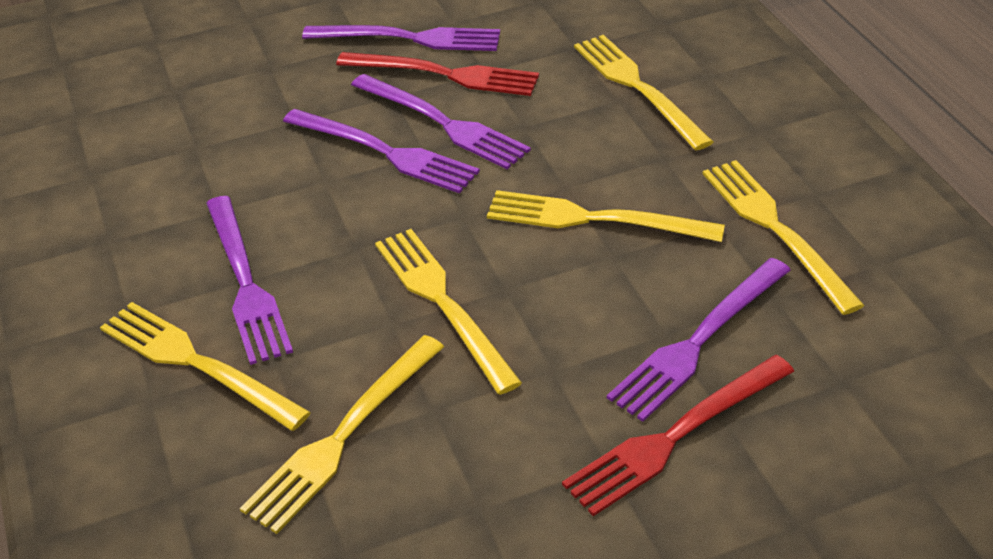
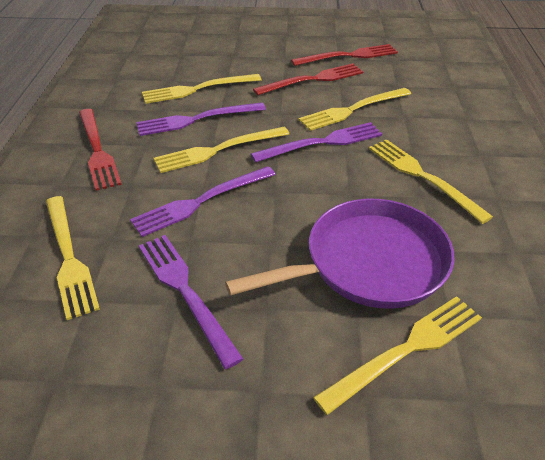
purple fork: [206,196,293,365] [283,109,480,194] [302,25,500,51] [351,74,531,169] [607,258,791,422] = 5 -> [130,166,276,237] [136,102,266,136] [139,235,243,369] [251,122,382,162] = 4
purple pan: none = 0 -> [225,198,455,309] = 1
red fork: [336,52,539,96] [562,355,794,516] = 2 -> [79,109,122,191] [253,63,363,95] [291,44,398,66] = 3

